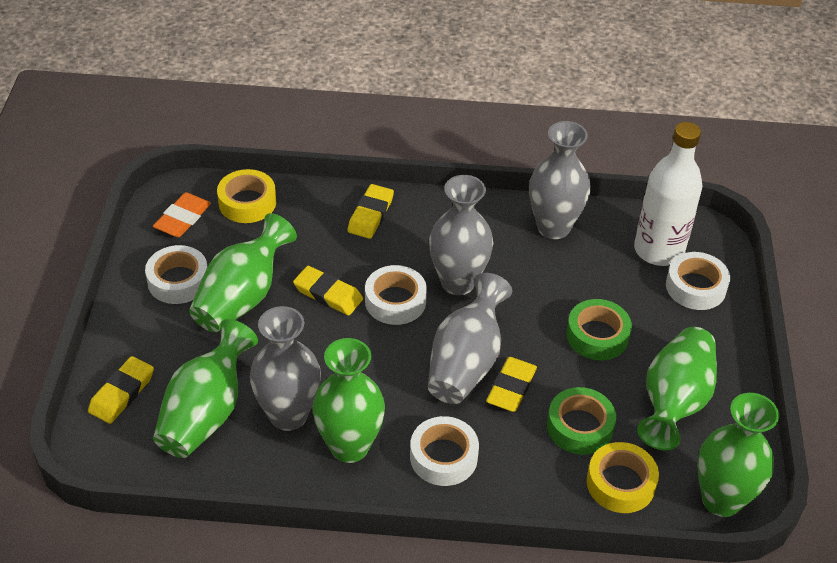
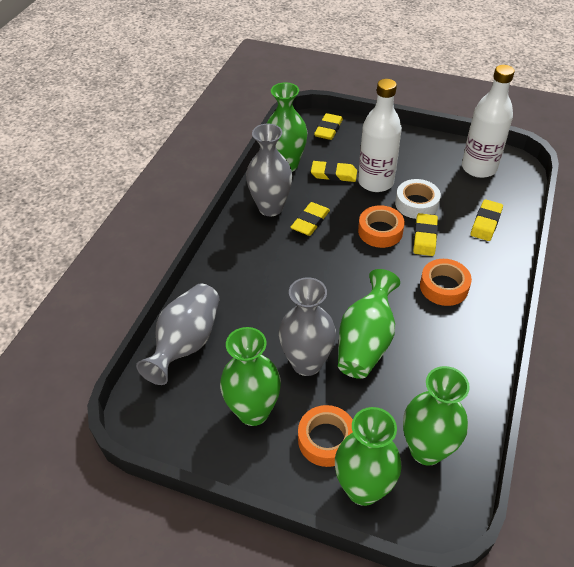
green tape: [547,387,616,455] [566,299,632,360] = 2 -> none = 0
grey vase: [250,306,321,431] [428,273,512,404] [429,175,493,295] [529,121,591,239] = 4 -> [136,284,220,385] [246,123,292,216] [279,277,336,376] = 3
orange eraser: [153,192,211,237] = 1 -> none = 0
orange tape: none = 0 -> [298,405,353,467] [358,205,405,248] [420,259,472,306] = 3
white bottle: [634,122,702,266] = 1 -> [358,79,402,192] [462,65,515,178] = 2
white tape: [145,245,208,304] [365,265,427,325] [410,416,479,486] [666,252,730,310] = 4 -> [395,179,441,219] = 1
yellow eraser: [88,356,154,424] [293,266,363,316] [347,184,394,239] [486,357,537,412] = 4 -> [290,202,330,236] [311,161,357,182] [314,113,343,140] [413,213,438,256] [471,199,503,241] = 5
yellow tape: [217,169,276,223] [586,442,659,513] = 2 -> none = 0

